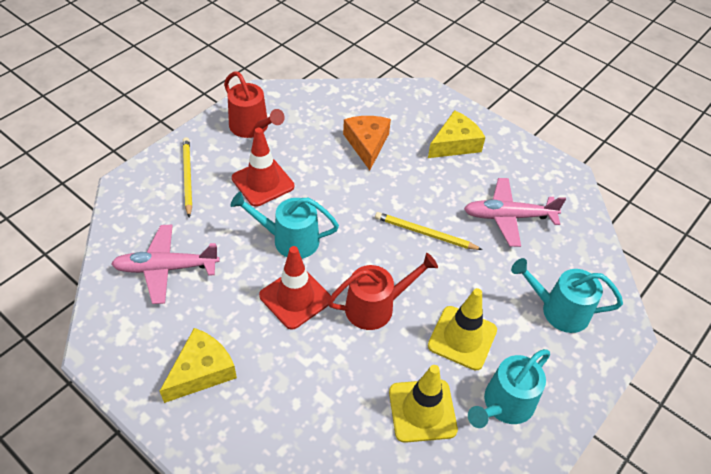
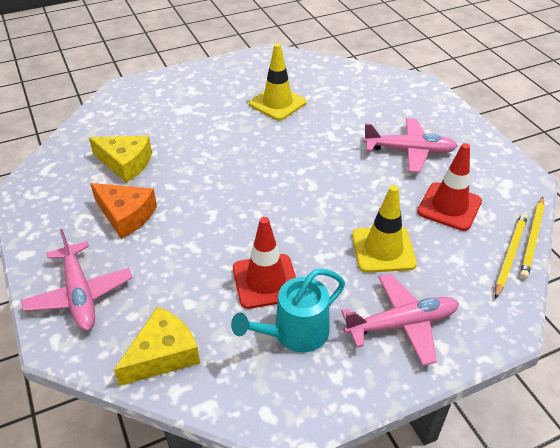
pink plane: [111,225,220,304] [464,178,566,247] = 2 -> [21,229,132,331] [341,274,459,366] [363,118,458,173] = 3
red watering can: [224,72,285,138] [328,253,438,330] = 2 -> none = 0
turquoise watering can: [231,191,339,259] [468,349,550,428] [511,258,623,333] = 3 -> [231,269,345,352] = 1

